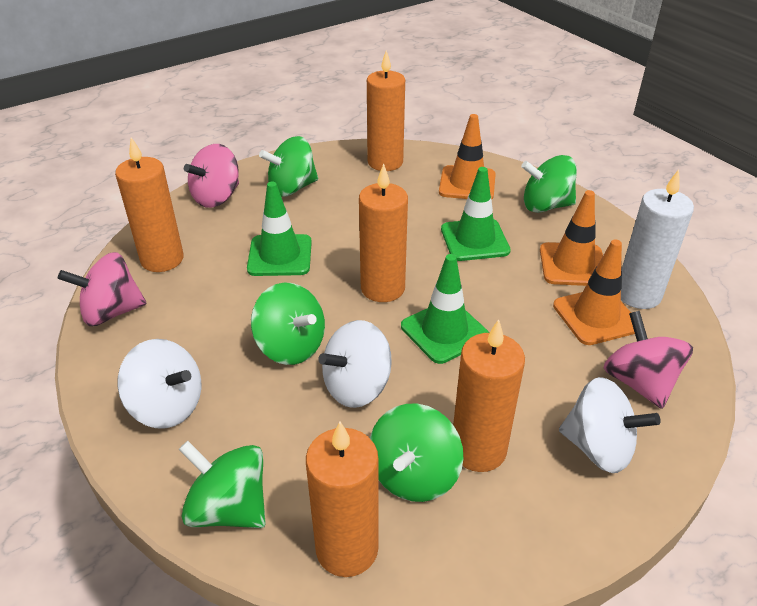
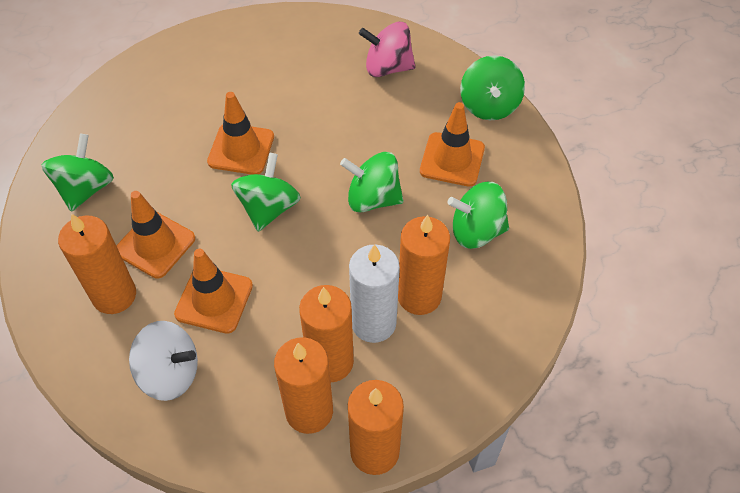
green traffic cone: [247,182,312,276] [401,254,489,364] [441,167,511,261] = 3 -> none = 0
orange traffic cone: [439,114,496,200] [540,190,603,286] [553,240,635,345] = 3 -> [116,191,195,279] [174,249,253,334] [207,92,274,174] [420,102,485,187] = 4
pink spinning top: [58,252,147,326] [184,144,239,208] [604,311,693,409] = 3 -> [359,21,416,77] = 1
white spinning top: [117,339,201,428] [318,320,392,408] [559,377,661,473] = 3 -> [129,321,198,401] = 1

